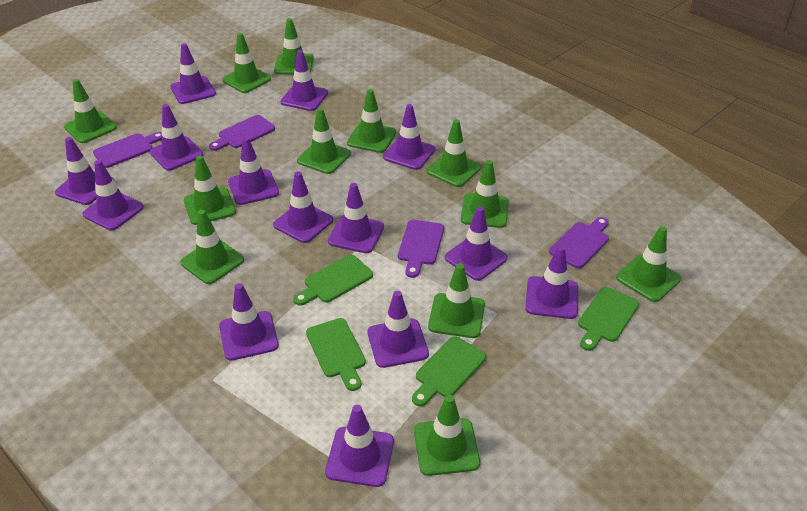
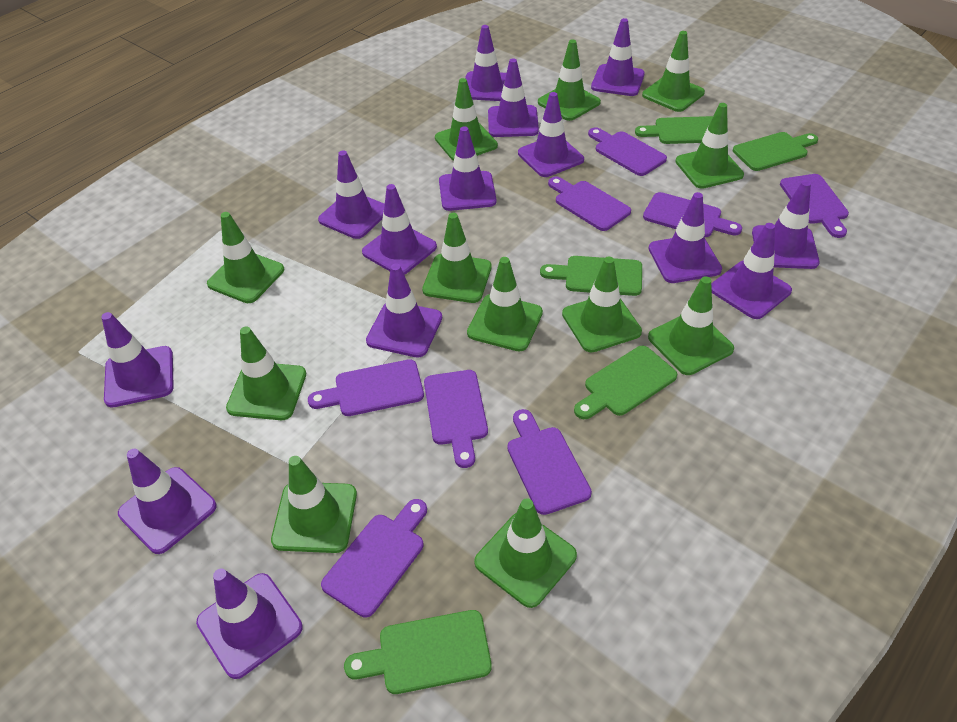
green cutting board: [293,255,373,306] [306,318,366,391] [412,336,486,406] [578,287,639,351] = 4 -> [344,610,492,694] [540,256,642,296] [574,346,678,419] [635,116,713,144] [733,132,818,171] = 5
purple cutting board: [93,132,162,168] [209,115,275,151] [398,220,444,278] [549,217,609,268] = 4 -> [308,359,424,416] [321,499,427,617] [424,370,488,468] [507,409,592,515] [548,177,631,231] [588,127,667,176] [643,192,742,237] [780,174,849,238] = 8

